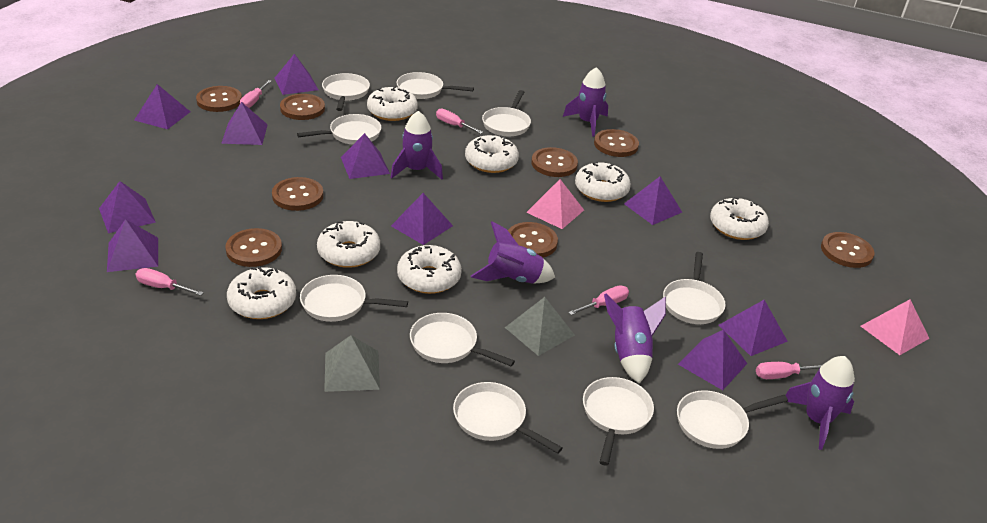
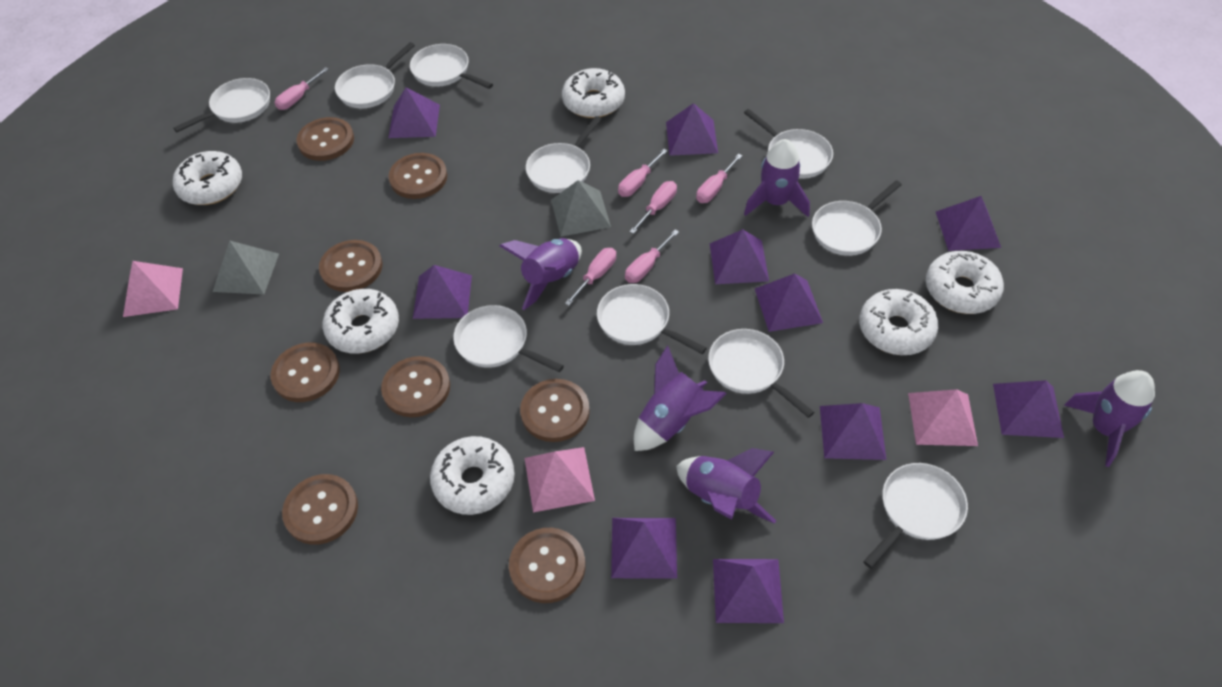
pink pyramid: [526,179,584,229] [861,299,930,355] = 2 -> [123,261,183,317] [525,447,595,512] [908,389,978,446] = 3
pink screwdriver: [136,268,204,296] [240,80,272,108] [436,109,483,134] [568,285,629,315] [756,362,823,379] = 5 -> [275,67,329,110] [565,248,616,306] [618,149,668,197] [625,230,679,283] [629,181,677,234] [696,154,743,203] = 6
white donut: [227,266,296,319] [317,221,380,268] [367,86,418,121] [397,245,462,294] [465,135,519,173] [575,162,631,202] [710,197,769,240] = 7 -> [173,151,242,205] [323,289,399,354] [430,436,515,515] [562,68,625,118] [859,289,938,355] [926,251,1004,314] = 6

